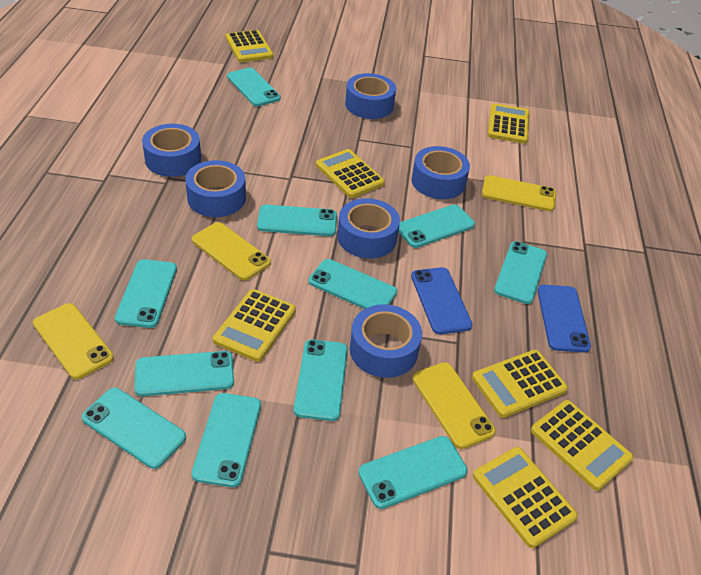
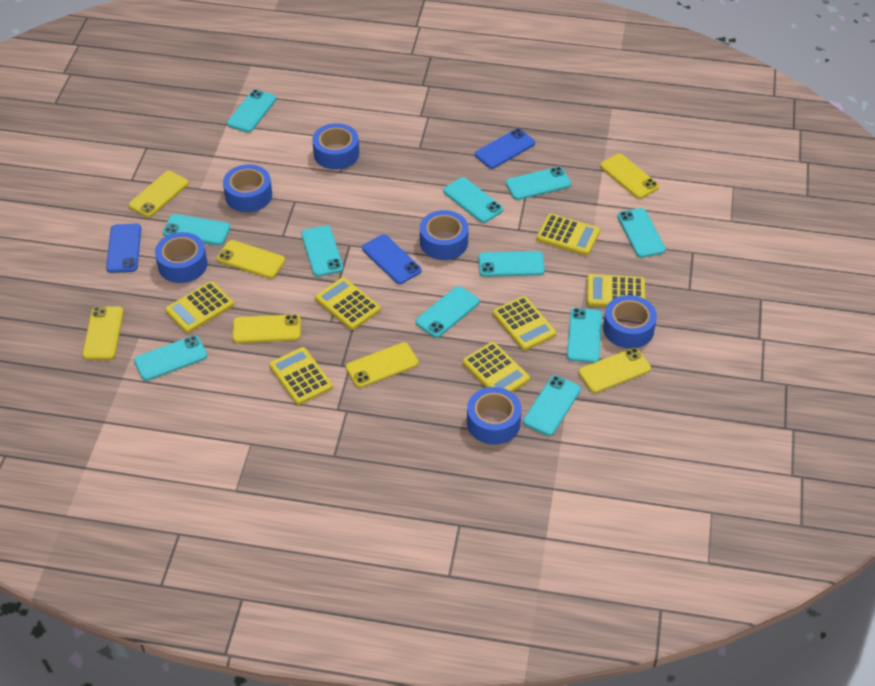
blue phone: [411,267,473,334] [537,285,591,353] = 2 -> [106,224,141,273] [362,234,421,284] [475,129,535,169] = 3
yellow phone: [33,303,114,379] [192,222,271,281] [412,362,496,449] [482,175,556,211] = 4 -> [82,306,124,360] [128,171,189,217] [217,240,285,279] [232,314,301,343] [346,342,418,388] [578,348,651,393] [600,154,659,199] = 7

